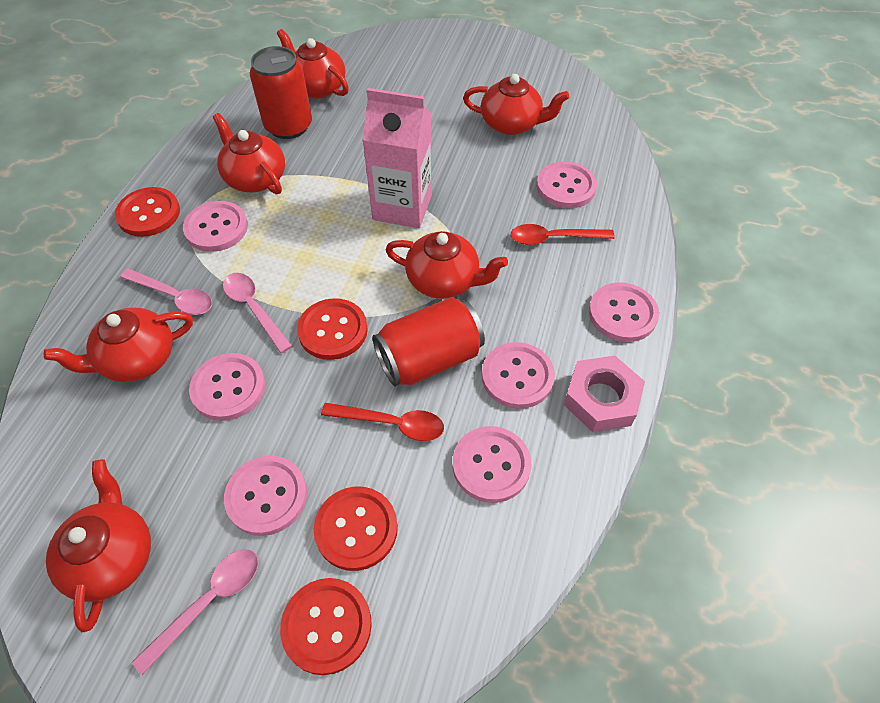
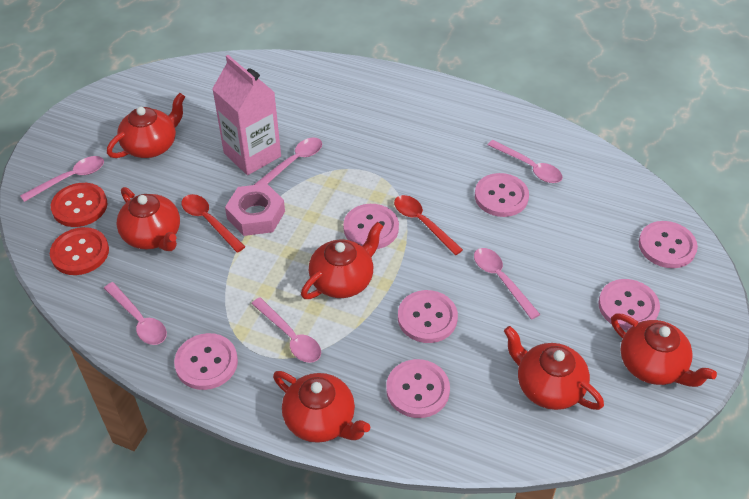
pink spoon: [120,268,212,315] [132,549,258,675] [223,273,292,353] = 3 -> [20,156,104,202] [104,282,167,345] [251,297,321,363] [254,138,322,185] [474,248,540,320] [488,140,562,183] = 6
red button: [115,187,180,237] [280,578,372,675] [297,298,368,360] [314,486,398,571] = 4 -> [50,227,109,275] [51,183,107,227] = 2
red can: [250,46,312,139] [373,297,485,387] = 2 -> none = 0

